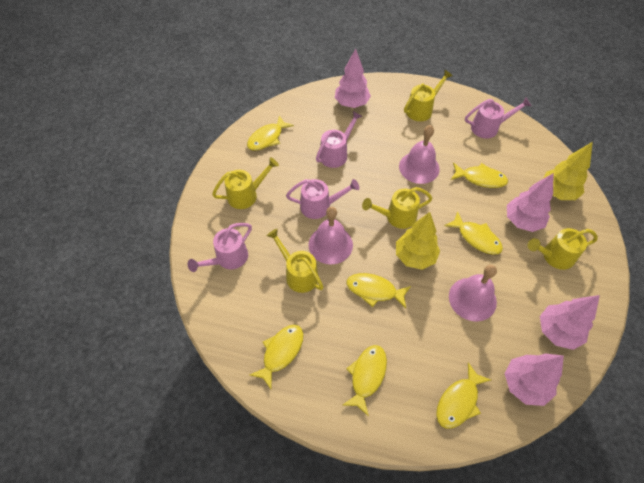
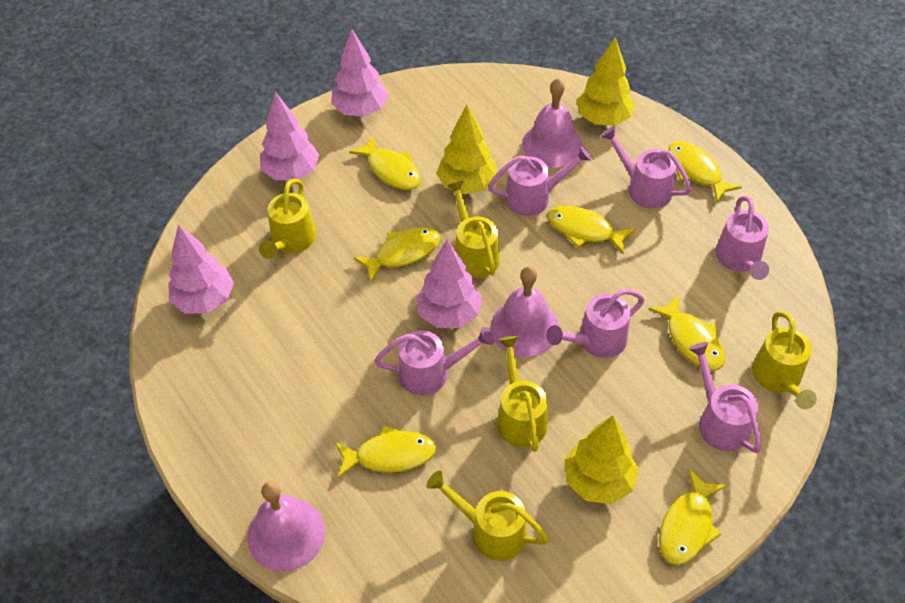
pink watering can: [188,223,252,272] [286,179,359,219] [316,111,362,168] [465,97,531,139] = 4 -> [374,327,494,395] [488,146,592,216] [546,289,645,358] [600,126,692,209] [689,342,762,453] [716,196,769,280] = 6
yellow tree: [396,212,440,270] [543,142,593,200] = 2 -> [436,105,497,194] [564,416,638,504] [576,37,635,126] = 3

